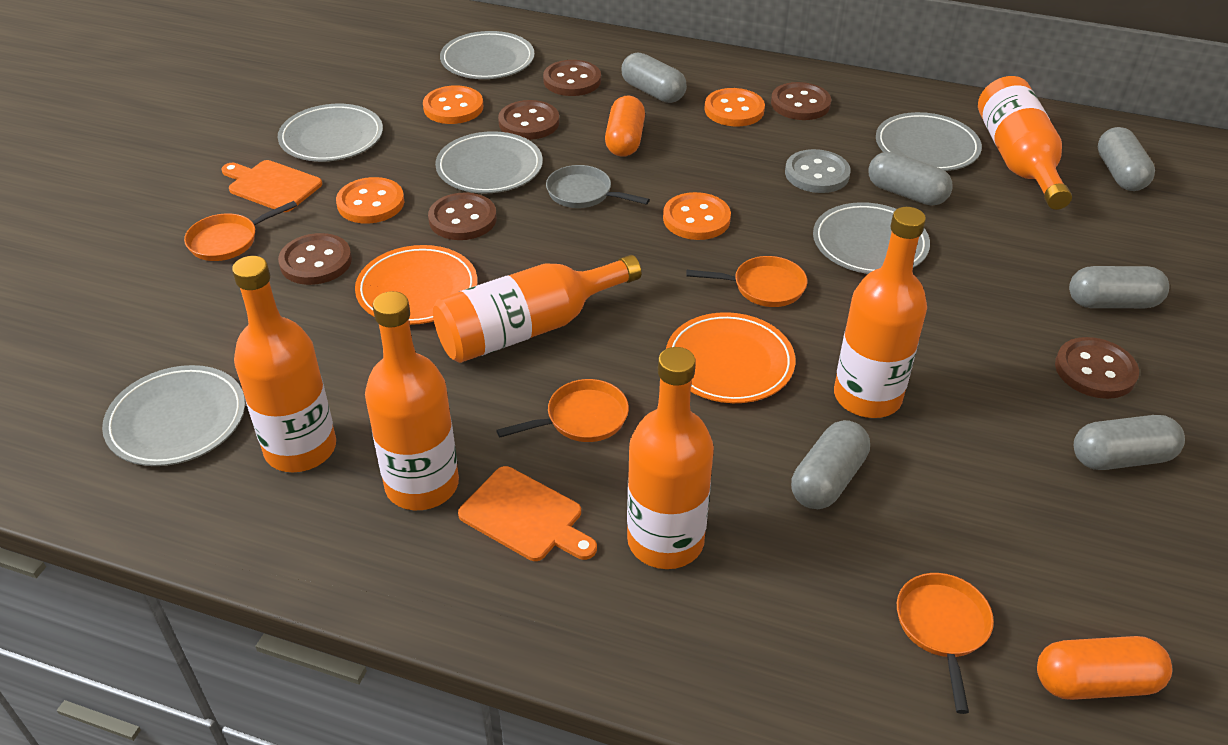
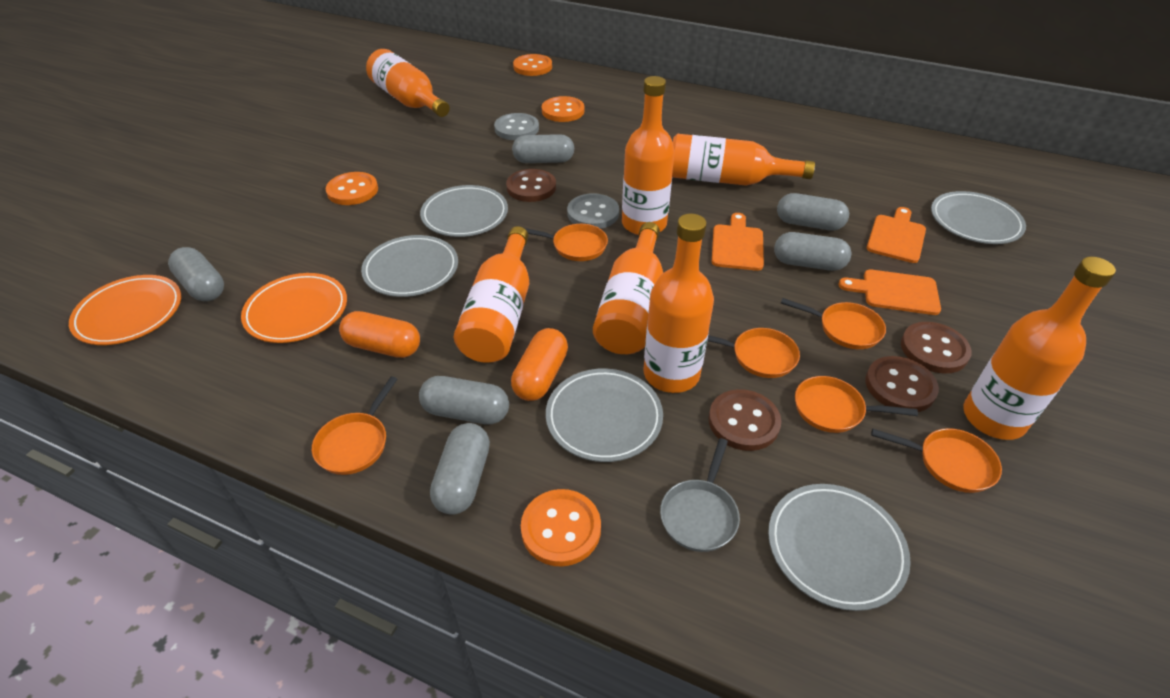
brown button: [278,233,352,285] [428,192,497,240] [498,100,559,140] [543,60,601,96] [771,82,831,120] [1055,337,1139,399] = 6 -> [506,169,556,202] [708,389,781,451] [865,356,939,412] [901,322,972,374] = 4
grey button: [785,149,851,193] = 1 -> [494,113,539,140] [567,193,619,229] = 2
grey plate: [102,365,245,466] [277,104,383,162] [435,131,543,193] [440,31,535,79] [813,202,930,274] [876,112,982,171] = 6 -> [361,235,458,297] [420,185,508,237] [546,368,663,462] [768,484,911,611] [931,191,1026,244] = 5
orange bottle: [232,256,336,472] [365,291,459,510] [433,255,641,363] [627,347,714,569] [834,207,927,418] [978,76,1072,210] = 6 -> [366,49,450,117] [454,226,529,363] [593,222,663,354] [622,76,675,235] [643,214,714,393] [672,134,815,186] [963,256,1116,440] = 7
orange cutting board: [221,160,322,212] [458,466,597,561] = 2 -> [712,213,764,271] [838,270,941,315] [867,207,926,263] = 3
orange pan: [184,201,297,261] [496,379,629,442] [686,256,807,307] [897,573,994,714] = 4 -> [312,376,397,475] [524,224,608,261] [707,328,800,378] [781,298,886,349] [795,376,918,433] [871,428,1002,493] = 6

